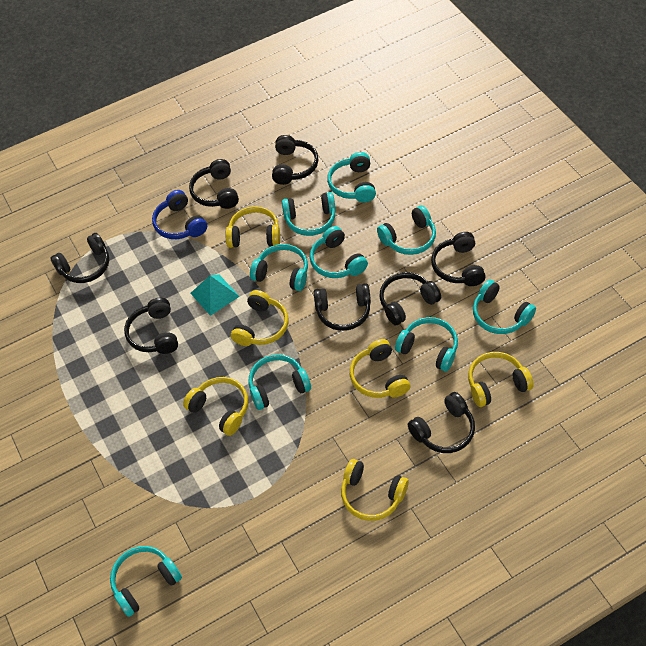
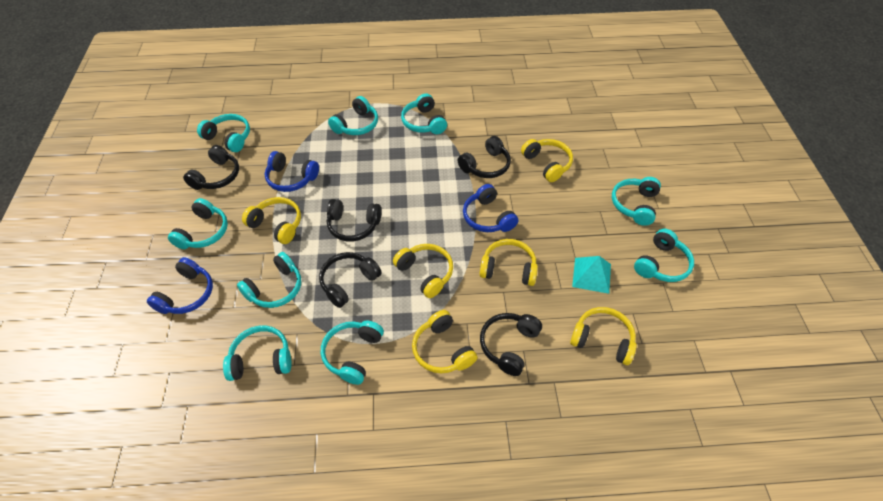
black headphones: [50,233,109,283] [124,298,178,354] [189,159,239,209] [272,135,319,185] [313,283,371,331] [379,272,441,325] [408,392,475,453] [431,232,486,286] = 8 -> [183,145,239,190] [319,252,381,308] [327,199,381,242] [458,136,511,178] [480,313,542,376] = 5
blue headphones: [152,190,207,239] = 1 -> [147,257,213,314] [265,151,319,192] [463,184,518,232] = 3

